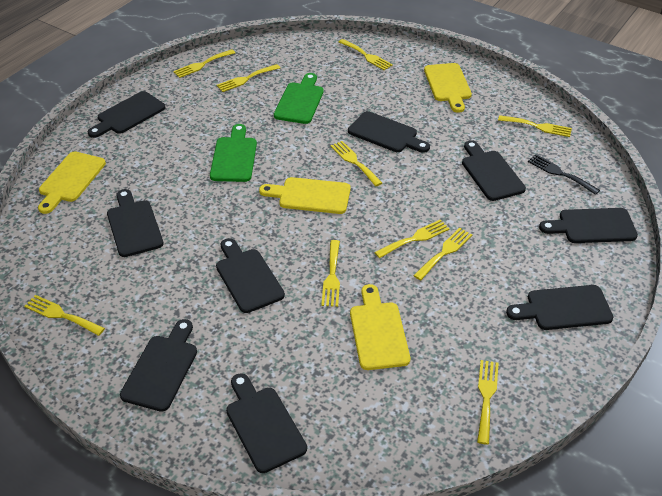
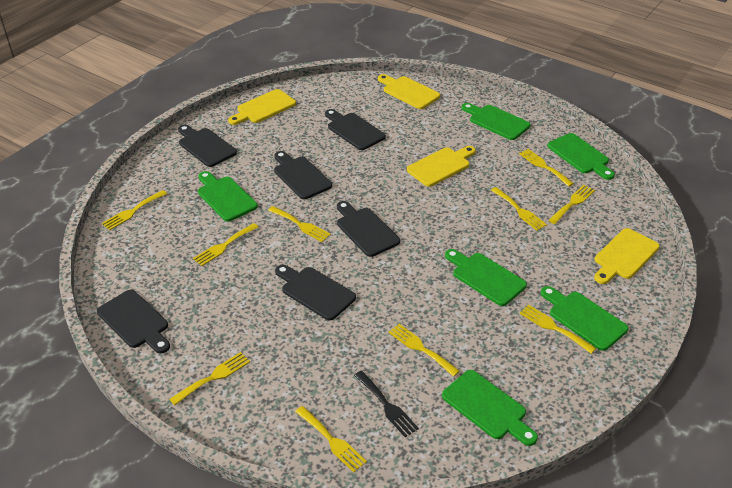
black cutting board: [88,91,166,138] [107,189,164,257] [120,319,197,412] [216,238,285,313] [226,373,307,473] [348,111,430,153] [462,140,526,201] [506,285,613,330] [539,208,638,243] = 9 -> [97,290,170,354] [178,125,237,167] [274,151,332,199] [275,265,356,320] [325,109,386,150] [337,201,400,257] = 6
green cutting board: [210,124,257,182] [274,73,324,124] = 2 -> [198,171,258,222] [442,370,538,446] [445,249,527,306] [462,103,530,140] [540,286,628,351] [547,133,615,180] = 6

